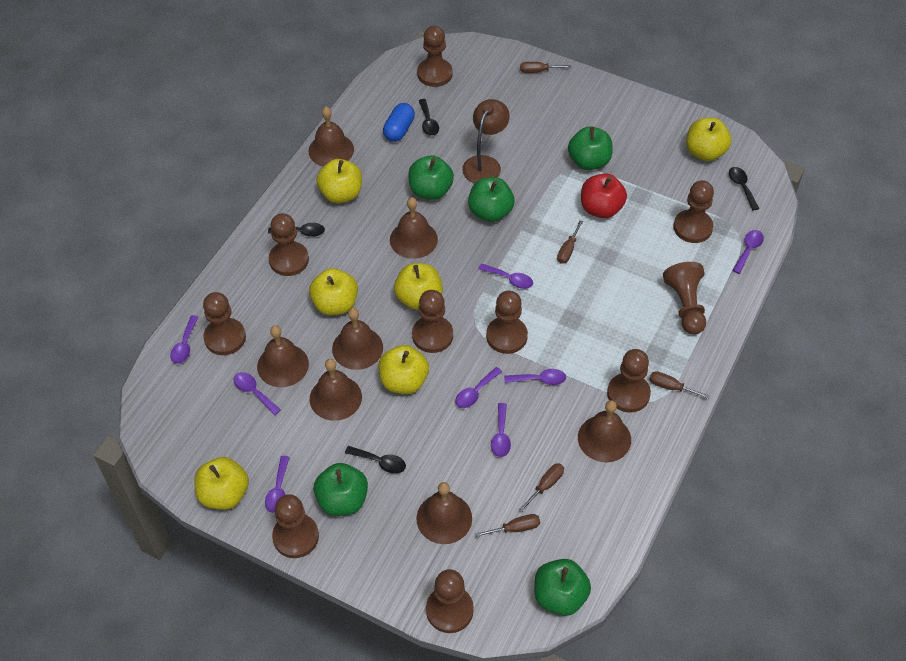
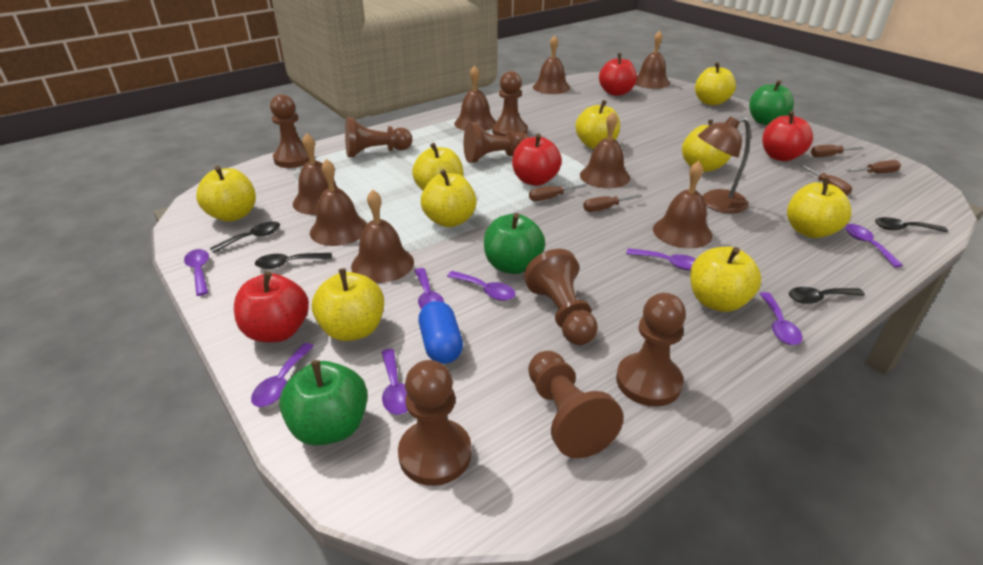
brown bell: [257,325,309,387] [309,107,354,167] [310,359,362,421] [332,308,383,370] [390,197,438,259] [416,482,472,544] [578,400,631,462] = 7 -> [293,133,338,215] [310,159,367,246] [351,190,414,283] [454,65,496,131] [533,35,570,94] [580,112,630,189] [635,31,670,89] [653,161,712,248] = 8
brown pawn: [203,292,246,355] [269,213,309,276] [272,494,319,558] [412,290,453,353] [417,26,453,87] [426,569,474,633] [486,291,528,354] [607,349,651,412] [663,262,706,335] [673,180,714,243] = 10 -> [270,94,309,168] [345,117,412,157] [398,360,472,486] [464,122,530,163] [492,71,528,137] [524,249,598,345] [528,351,623,458] [616,293,686,407] = 8
green apple: [314,463,368,516] [408,155,454,200] [468,177,514,222] [534,559,591,616] [568,126,613,170] = 5 -> [279,360,368,446] [484,213,545,274] [749,80,794,125] = 3
red apple: [581,173,627,218] = 1 -> [234,271,309,342] [512,134,562,186] [599,53,637,96] [762,111,813,161] = 4
yellow apple: [194,457,249,510] [309,268,358,315] [317,159,362,203] [379,345,429,394] [394,263,443,310] [686,118,731,161] = 6 -> [196,166,256,222] [312,268,384,341] [412,143,464,191] [421,169,477,227] [575,100,620,149] [682,120,731,172] [690,247,761,312] [695,62,736,105] [787,178,851,238] = 9

